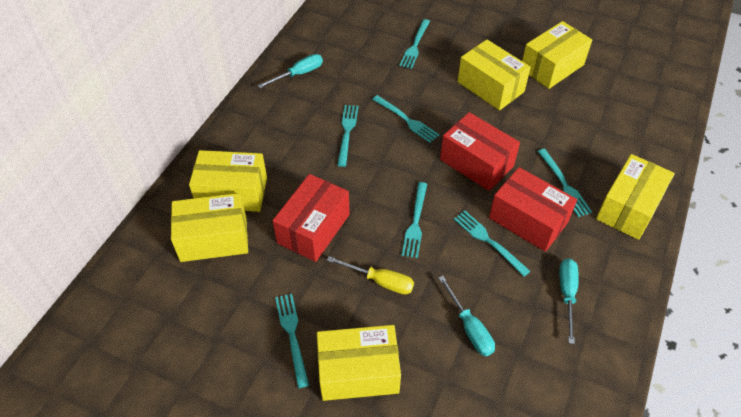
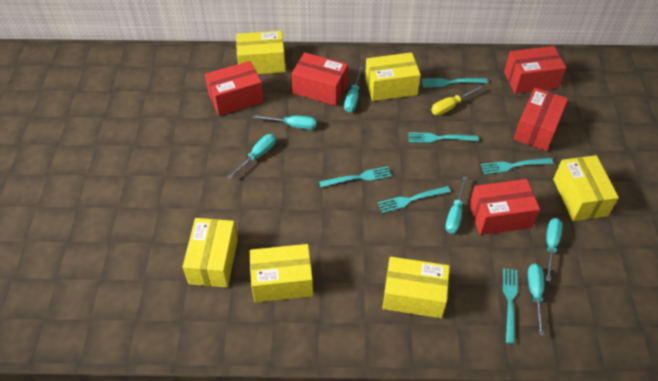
red box: [272,174,350,262] [440,112,520,191] [489,167,577,252] = 3 -> [205,61,264,116] [291,52,348,106] [469,179,540,235] [504,46,566,94] [514,88,568,151] = 5
turquoise fork: [275,294,309,388] [337,105,358,167] [372,95,439,143] [399,19,430,69] [402,182,427,258] [454,211,530,277] [537,149,592,217] = 7 -> [319,166,392,187] [378,186,451,213] [408,132,479,143] [422,78,487,87] [481,158,553,174] [503,268,518,344] = 6
turquoise screwdriver: [257,54,323,88] [438,276,495,356] [559,258,579,344] = 3 -> [227,134,276,179] [253,115,317,130] [344,67,363,112] [445,176,467,234] [528,264,544,336] [546,218,563,282] = 6

